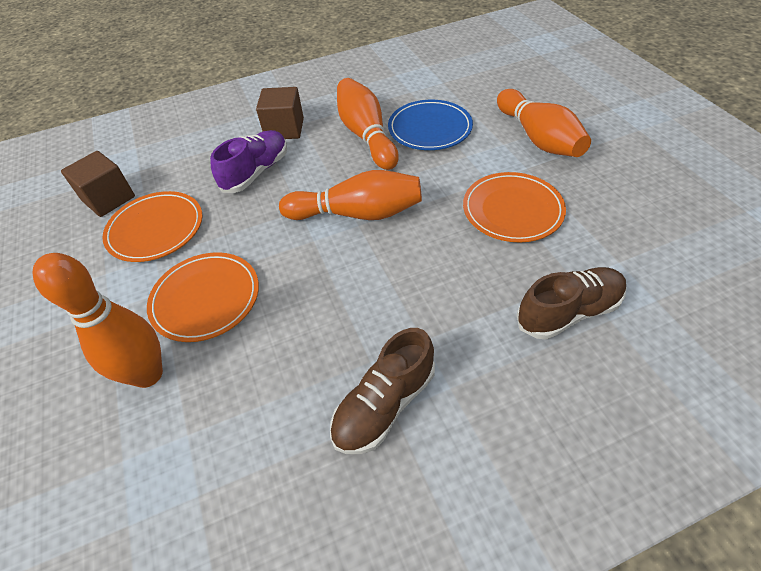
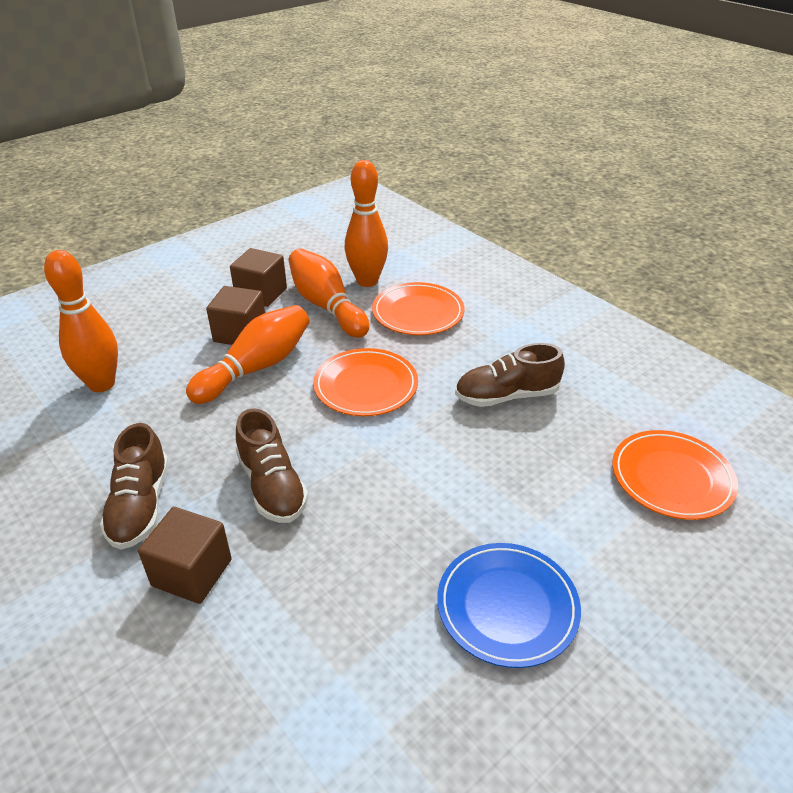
brown cube: [61,151,135,217] [256,87,304,139] = 2 -> [138,507,232,604] [206,286,265,345] [230,248,287,307] = 3
brown shoe: [330,328,435,454] [517,267,627,340] = 2 -> [100,423,169,550] [236,408,308,523] [455,343,565,407] = 3
purple shoe: [210,130,287,193] = 1 -> none = 0

